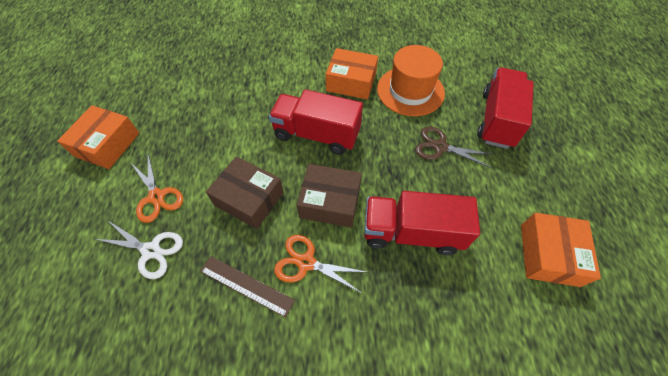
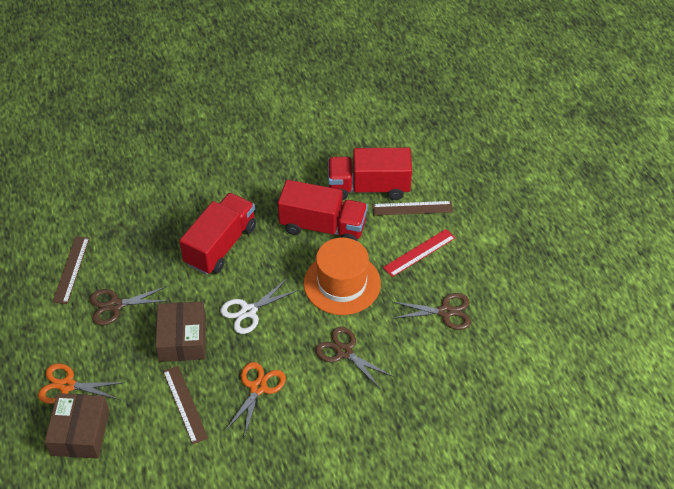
brown ruler: [200,256,295,318] = 1 -> [53,236,90,304] [163,366,208,444] [373,201,453,216] = 3
brown scissors: [415,126,494,168] = 1 -> [90,286,169,325] [315,327,392,388] [392,293,471,330] = 3
orange box: [57,105,139,169] [326,48,378,100] [521,213,601,287] = 3 -> none = 0
red ruler: none = 0 -> [383,229,455,277] = 1

